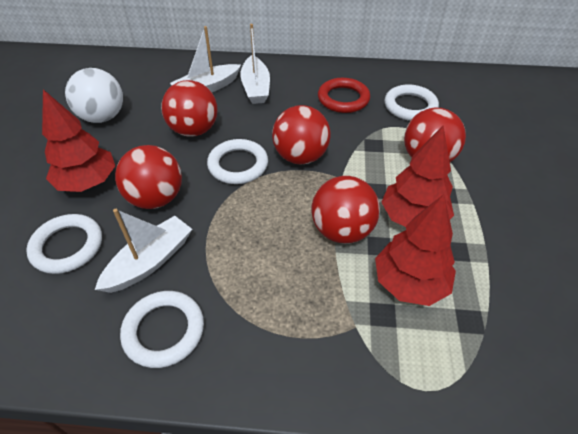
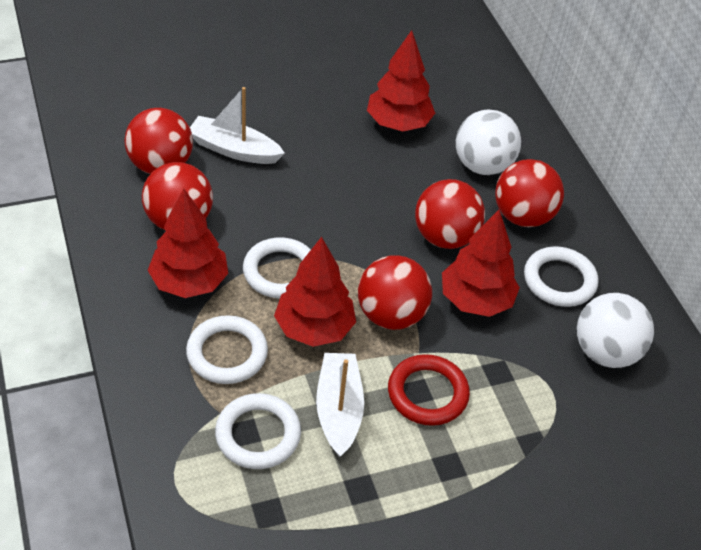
red tree: [42,89,115,192] [375,194,456,306] [381,125,454,227] = 3 -> [147,189,228,298] [274,237,356,347] [367,30,435,131] [442,210,520,317] = 4
white ball: [65,68,123,123] = 1 -> [456,109,521,175] [577,293,654,368] = 2
white boat: [95,209,192,293] [170,26,241,92] [240,24,270,104] = 3 -> [190,87,285,164] [316,353,364,457] = 2

